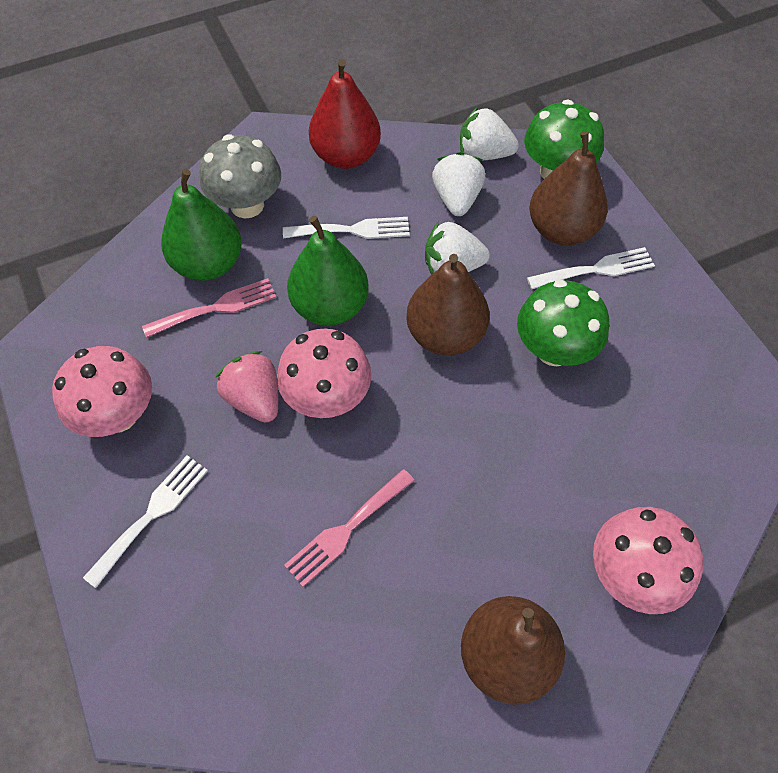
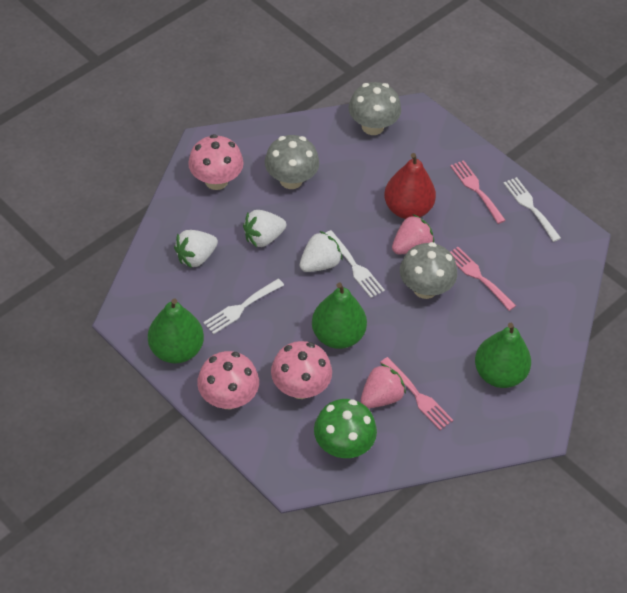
brown pear: [406,254,490,355] [461,596,565,705] [529,131,608,245] = 3 -> none = 0
green mushroom: [517,279,609,366] [524,100,604,179] = 2 -> [314,399,377,458] = 1
green pear: [161,169,242,281] [287,216,369,326] = 2 -> [148,298,204,364] [312,283,367,349] [475,323,531,388] = 3
grey mushroom: [200,134,281,219] = 1 -> [265,135,319,189] [348,82,401,135] [400,242,457,299] = 3
pink fork: [142,278,277,338] [284,469,415,587] = 2 -> [380,357,453,430] [450,160,506,224] [450,247,516,311] = 3
pink strawberry: [215,351,278,423] = 1 -> [361,363,406,408] [392,214,434,254] = 2

